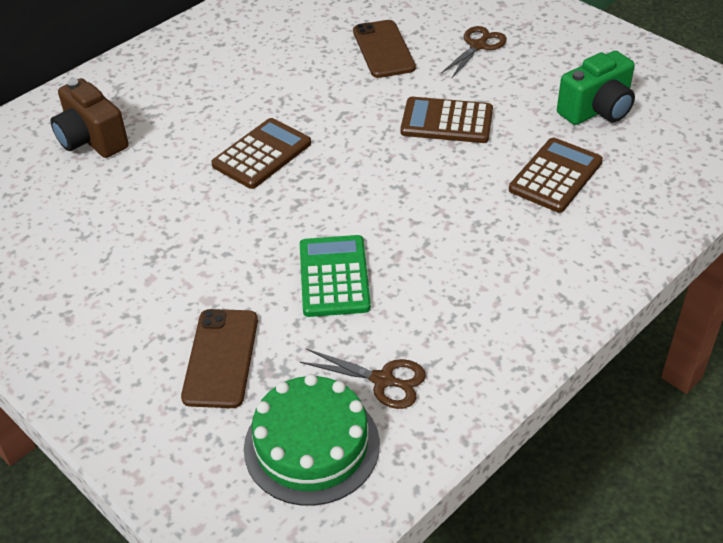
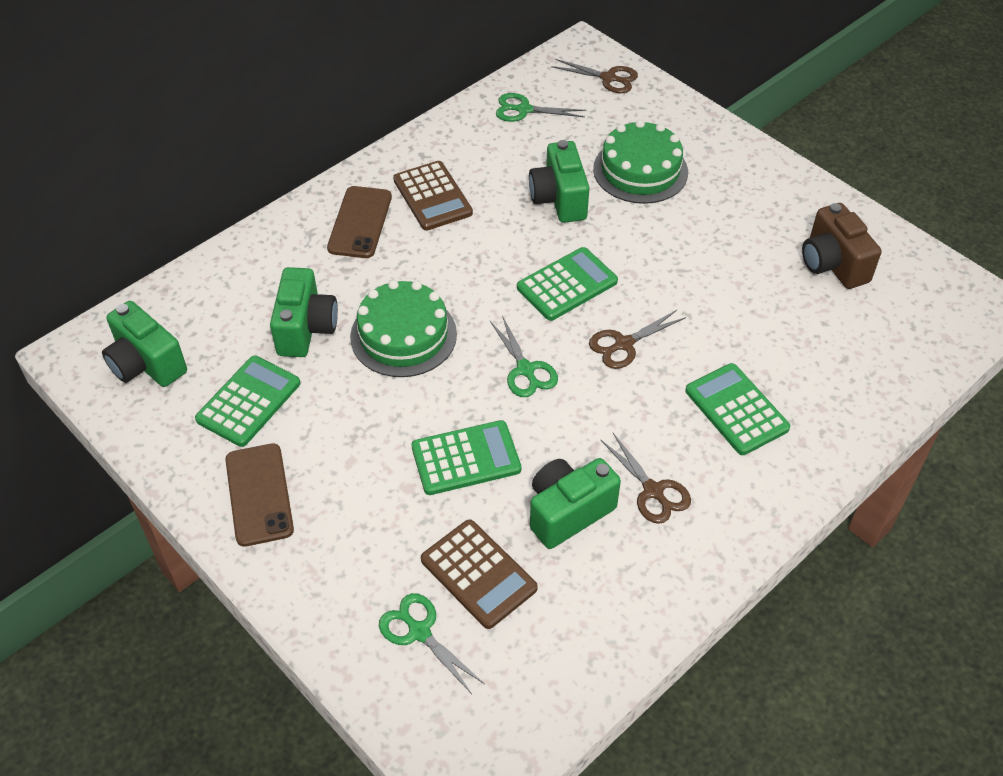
brown calculator: [211,118,311,189] [400,97,493,143] [509,138,603,213] = 3 -> [393,161,473,231] [421,519,538,629] = 2
brown scissors: [300,349,426,409] [441,26,507,79] = 2 -> [551,59,638,93] [589,310,686,369] [601,433,691,524] = 3
green cake: [244,374,380,506] = 1 -> [350,280,457,377] [593,120,688,204] = 2
green calculator: [300,235,371,317] = 1 -> [195,356,300,447] [411,420,521,495] [517,247,618,321] [685,363,790,455] = 4
green camera: [557,51,635,125] = 1 -> [102,301,187,387] [270,267,338,357] [529,140,590,223] [530,458,621,549] = 4
green scissors: none = 0 -> [379,593,484,694] [490,316,558,397] [496,93,586,122] = 3

